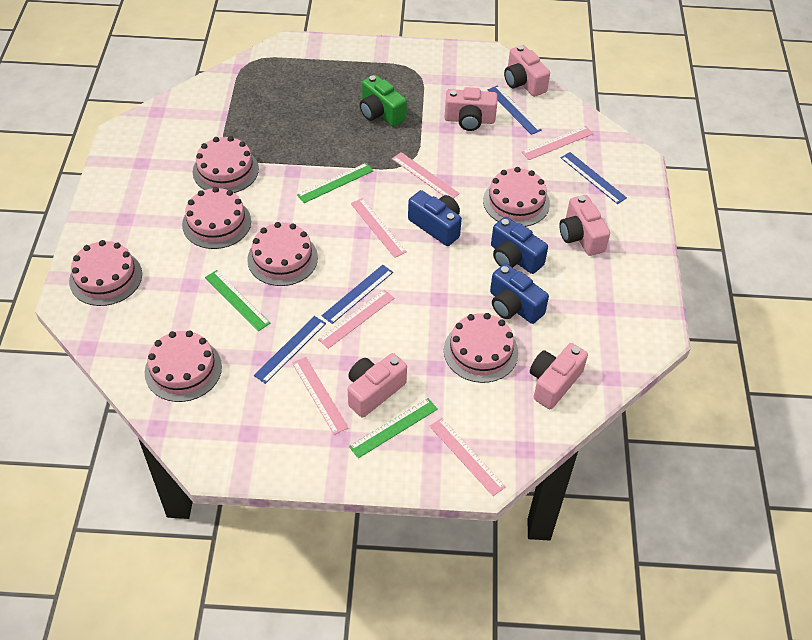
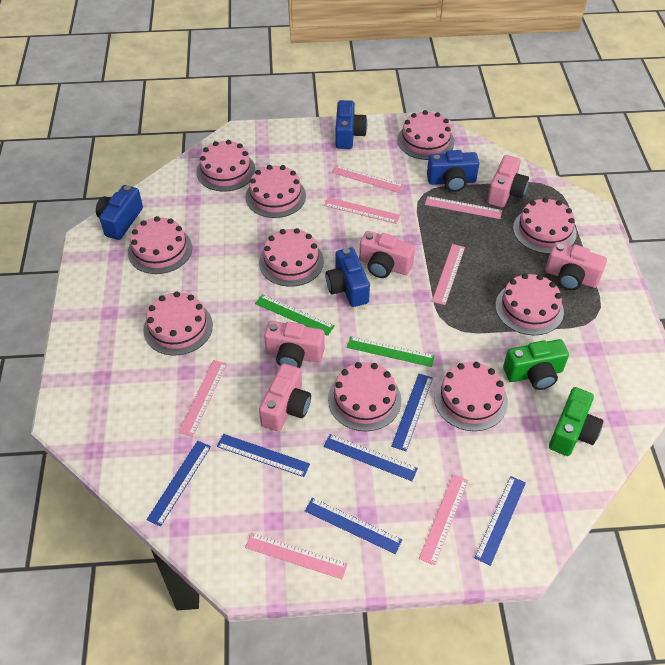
blue camera: [408,190,462,246] [490,264,549,324] [491,217,548,274] = 3 -> [96,185,143,240] [325,247,370,307] [336,100,367,149] [427,150,479,192] = 4
blue ruler: [254,316,326,384] [322,265,393,324] [487,85,542,135] [561,152,627,204] = 4 -> [147,441,211,527] [217,434,310,477] [305,498,402,554] [324,434,418,481] [391,374,433,451] [475,476,526,566] = 6
green camera: [360,75,407,127] = 1 -> [503,339,569,390] [549,387,603,456] = 2
green ruler: [205,270,270,331] [297,163,374,203] [349,398,438,458] = 3 -> [255,294,335,336] [347,336,435,367] = 2
pink cake: [69,240,142,306] [145,330,222,402] [182,187,251,249] [193,136,259,193] [247,222,318,286] [444,313,518,383] [483,167,550,227] = 7 -> [128,216,192,274] [143,291,213,355] [196,140,256,192] [245,165,306,218] [259,228,324,287] [328,362,401,431] [397,110,455,160] [434,362,508,431] [495,273,564,335] [513,197,577,254] = 10
pink ruler: [292,357,348,435] [318,290,395,349] [351,198,407,258] [392,152,460,198] [429,418,506,496] [522,126,593,160] = 6 -> [179,360,227,437] [245,532,348,579] [324,197,400,224] [332,165,404,193] [419,474,468,566] [425,196,502,219] [432,244,465,305] = 7

